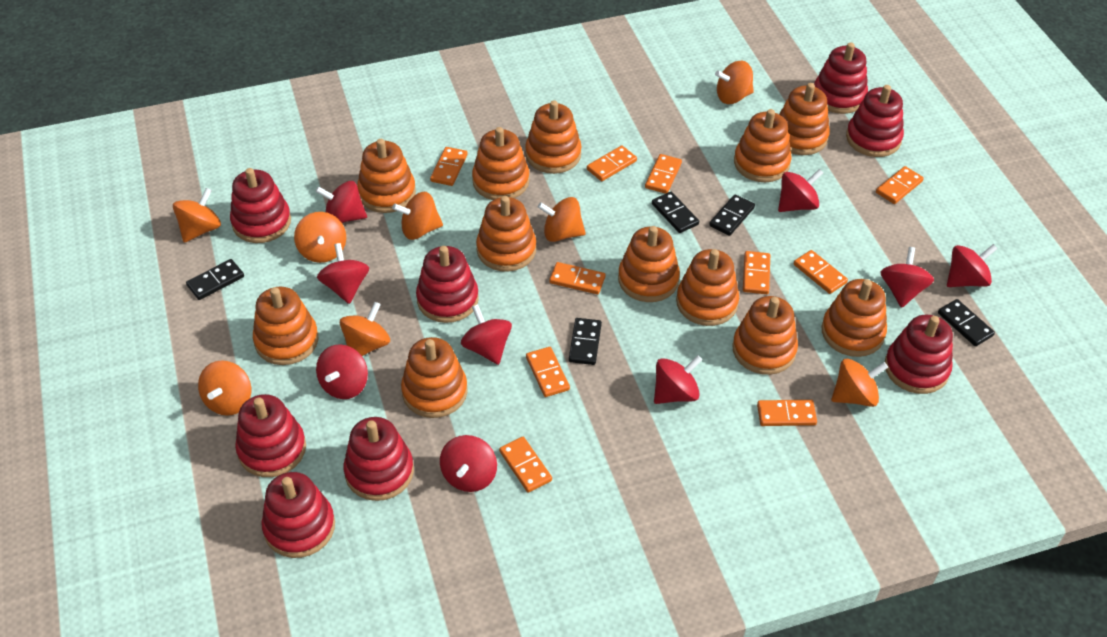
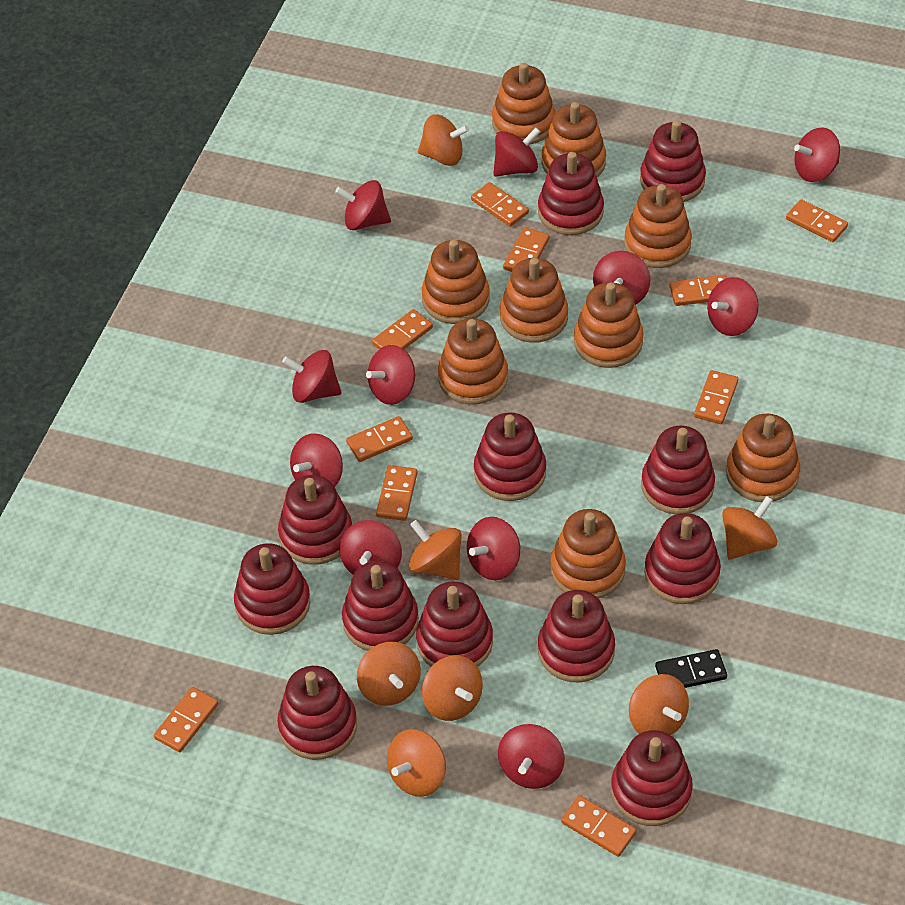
black domino: [186,259,244,300] [569,318,602,365] [652,192,699,233] [709,194,755,236] [938,299,995,346] = 5 -> [655,649,727,688] = 1
orange spinning top: [173,188,221,243] [198,360,251,416] [294,212,346,263] [340,302,390,356] [392,192,443,240] [538,197,586,242] [715,61,754,104] [831,359,888,407] = 8 -> [357,642,421,706] [387,729,446,797] [409,520,462,580] [418,114,469,166] [422,655,483,721] [629,674,689,735] [722,496,777,560] = 7
orange stacking toy: [253,287,318,365] [357,139,416,213] [401,337,468,418] [472,127,529,200] [476,196,536,272] [525,100,582,174] [618,226,680,302] [676,249,739,326] [732,296,798,375] [734,109,792,182] [779,83,830,155] [822,279,887,357] = 12 -> [422,240,489,324] [438,318,508,404] [492,63,555,144] [500,258,568,343] [542,102,606,177] [550,509,626,599] [574,282,643,368] [624,184,692,268] [726,414,800,502] = 9
red spinning top: [315,181,367,223] [316,344,368,399] [317,243,369,304] [440,435,497,492] [461,304,512,365] [654,355,702,404] [778,169,823,212] [881,247,934,308] [947,244,998,287] = 9 -> [282,350,342,403] [290,433,343,487] [335,180,391,230] [339,520,402,575] [366,345,416,405] [467,517,520,580] [493,128,540,176] [498,724,565,789] [593,251,650,305] [707,277,759,336] [794,127,840,182] = 11
red stacking toy: [230,168,291,243] [235,394,306,477] [261,472,335,558] [344,417,414,501] [416,246,479,323] [814,42,868,114] [846,85,904,157] [885,315,953,394] = 8 -> [234,543,310,635] [277,666,357,760] [278,475,352,565] [342,561,419,651] [416,581,493,667] [474,413,546,501] [538,152,604,235] [538,590,615,682] [611,730,693,826] [640,120,706,202] [641,426,715,514] [644,513,721,604] = 12

